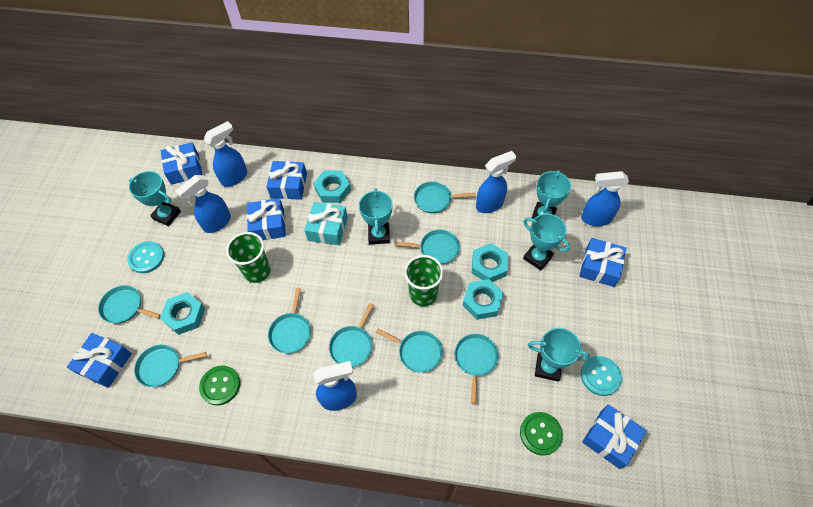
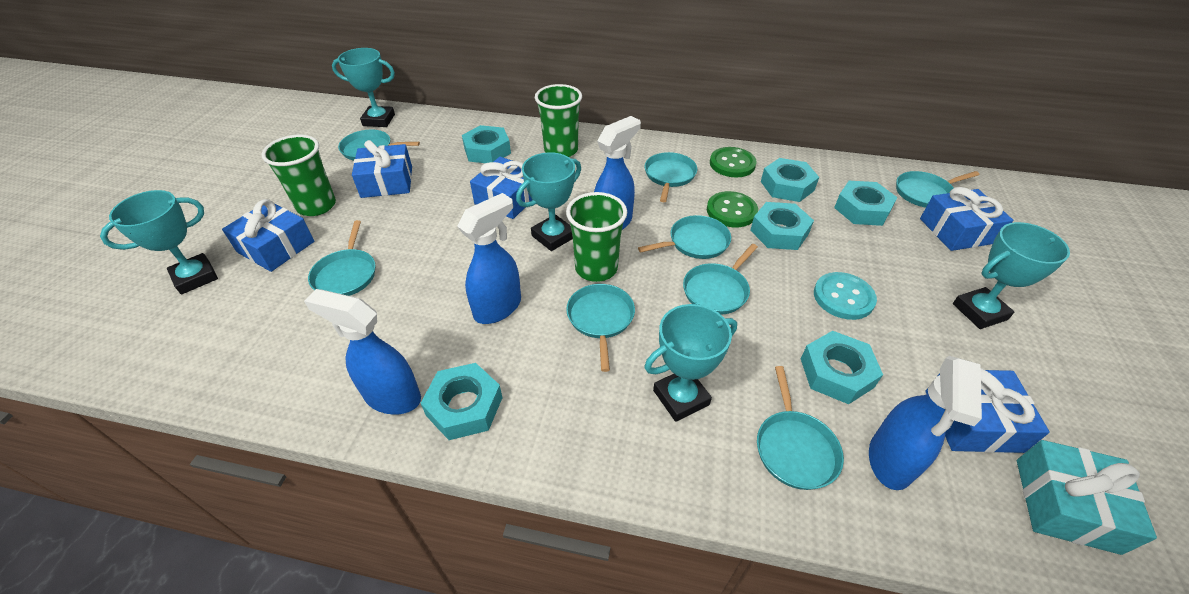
blue gift: [67,333,132,388] [161,142,203,185] [247,198,286,240] [266,161,307,200] [579,238,626,287] [582,404,647,469] = 6 -> [222,199,315,272] [352,140,412,198] [470,157,532,219] [920,187,1013,251] [925,368,1050,453] = 5
blue spray bottle: [175,175,231,233] [203,121,247,187] [313,361,357,411] [476,151,516,213] [581,171,629,226] = 5 -> [304,289,421,415] [457,193,521,324] [594,116,641,230] [869,356,982,490] = 4
green cup: [226,232,271,283] [404,255,443,306] = 2 -> [262,135,336,216] [535,84,582,157] [566,192,627,282] = 3
turquoise button: [127,241,164,273] [581,356,622,396] = 2 -> [814,272,877,320] = 1
turquoise nut: [160,292,205,335] [313,171,351,203] [463,279,504,320] [472,243,508,282] = 4 -> [421,363,503,440] [462,125,511,163] [750,202,814,250] [761,158,819,202] [801,331,883,404] [834,181,897,226] = 6

